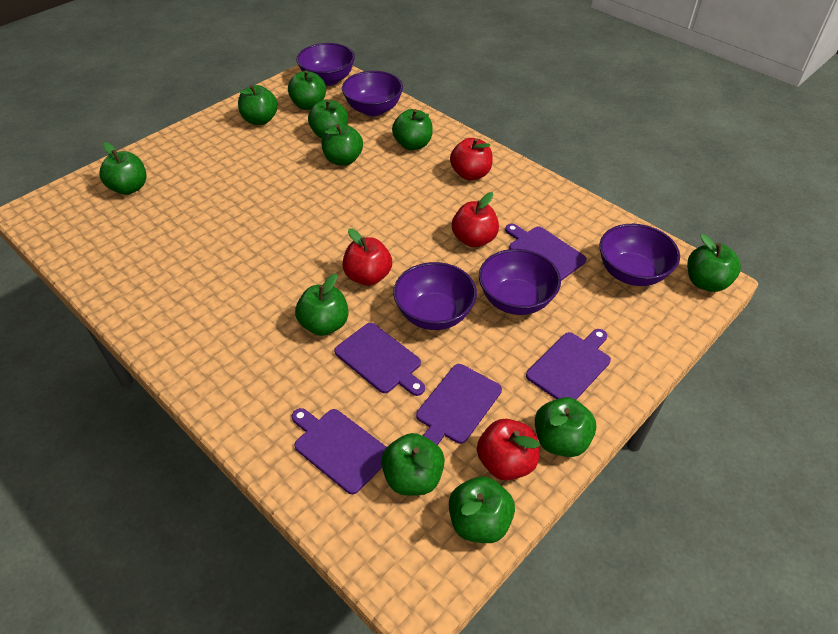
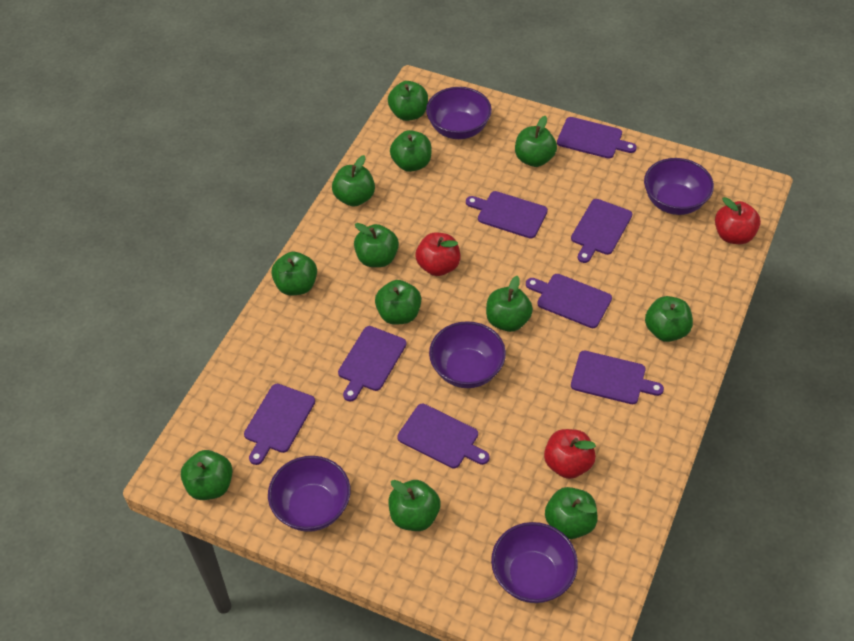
green apple: [99,142,147,195] [238,85,278,125] [288,70,326,110] [295,274,349,336] [308,99,348,139] [321,124,363,166] [381,433,445,496] [392,109,433,150] [449,476,515,543] [535,397,596,457] [687,234,741,292] = 11 -> [181,450,233,500] [271,252,317,295] [332,155,375,206] [354,223,399,267] [375,280,421,325] [388,81,428,121] [389,480,441,531] [390,130,432,172] [486,276,533,332] [515,116,557,167] [545,487,598,539] [645,296,693,342] = 12
purple cutting board: [292,408,387,494] [334,323,425,396] [416,364,502,445] [505,224,587,281] [526,329,611,400] = 5 -> [244,384,315,465] [338,326,407,401] [397,404,490,468] [466,191,548,239] [526,274,612,328] [557,117,637,159] [571,199,632,263] [571,351,664,404] = 8
red apple: [342,228,392,286] [450,138,493,180] [452,192,499,247] [477,419,539,480] = 4 -> [415,233,461,276] [544,429,596,479] [715,197,761,244] = 3

